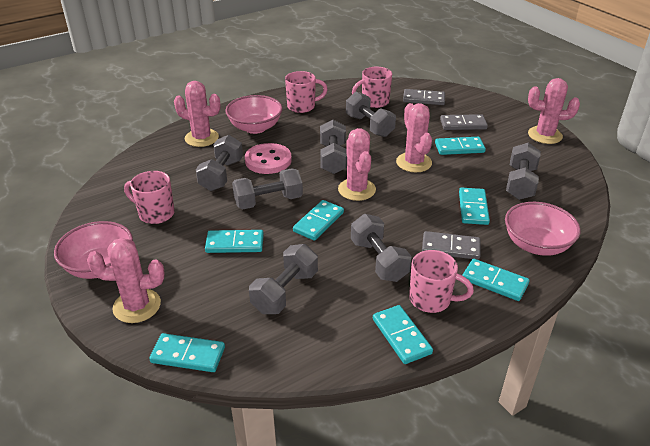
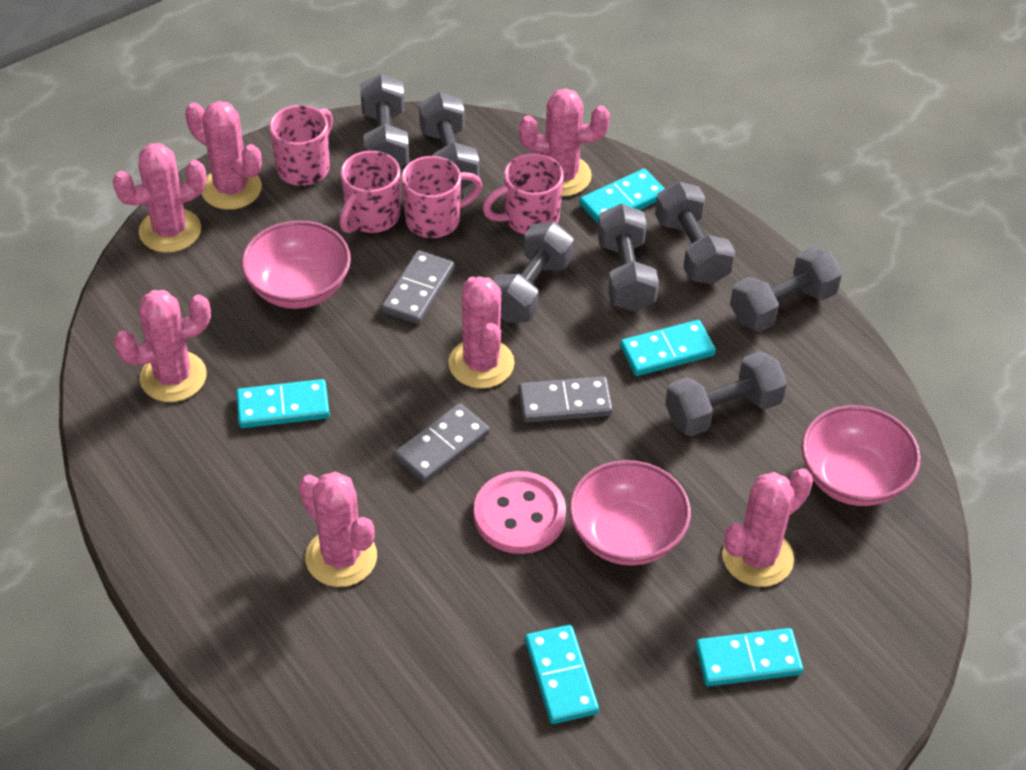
pink cactus: [87,238,165,323] [174,81,220,147] [338,128,376,201] [396,103,432,172] [528,78,580,144] = 5 -> [113,143,207,253] [114,290,211,402] [185,101,262,210] [298,472,377,587] [448,276,514,389] [519,88,610,196] [722,468,813,587] = 7
turquoise domino: [149,333,225,372] [205,230,264,253] [293,200,344,241] [373,305,433,364] [435,137,486,155] [459,188,490,225] [462,259,529,301] = 7 -> [236,379,330,428] [525,625,599,724] [579,169,665,224] [620,320,716,376] [696,628,803,686] = 5

